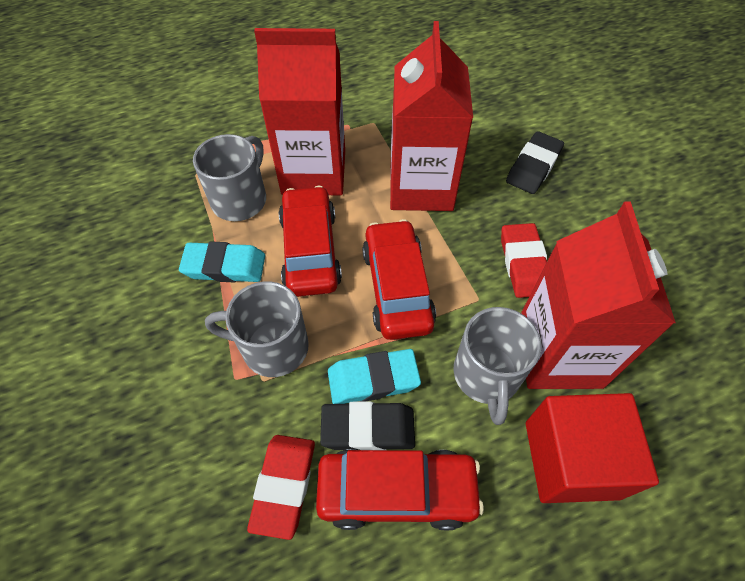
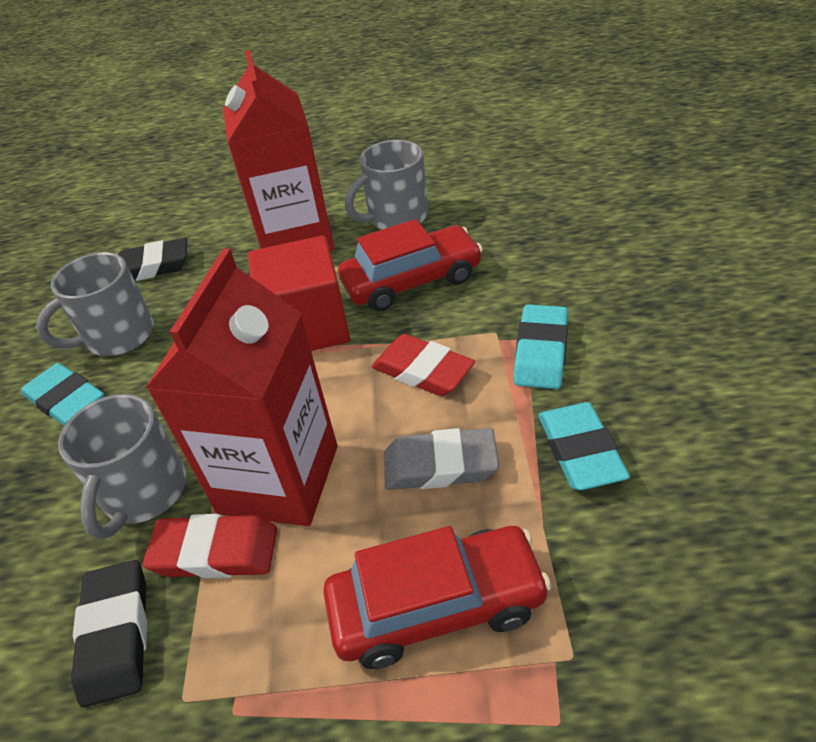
grey eraser: none = 0 -> [384,428,499,490] = 1
red car: [279,186,342,297] [316,449,484,530] [362,219,436,340] = 3 -> [323,526,551,669] [338,219,483,311] = 2
red carton: [254,28,345,195] [390,21,473,211] [521,202,676,389] = 3 -> [146,248,337,526] [223,50,334,251] = 2
turquoise eraser: [179,241,265,283] [328,349,421,404] = 2 -> [21,363,104,426] [513,304,568,389] [538,402,630,490] = 3

